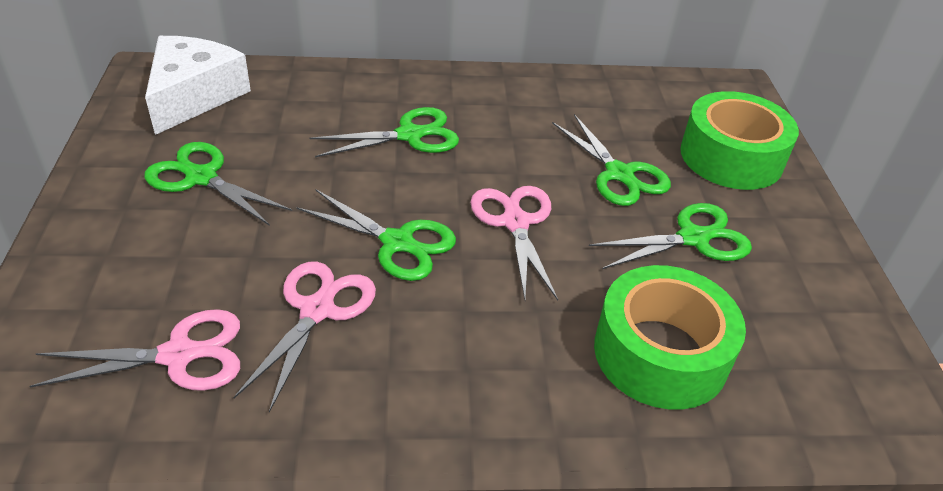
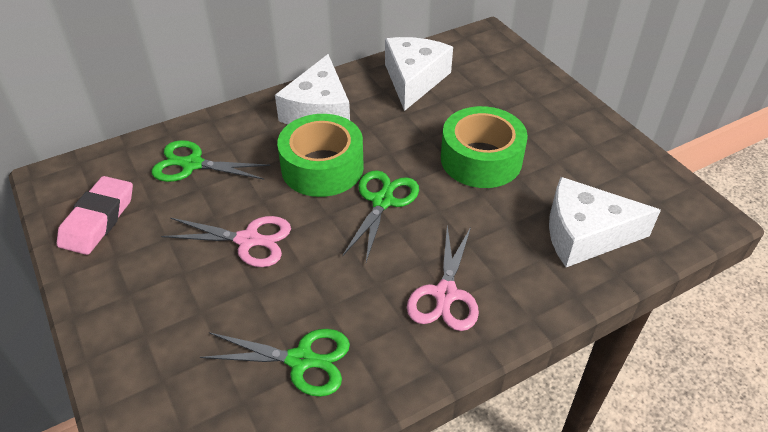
green scissors: [145,142,292,226] [296,190,456,281] [310,107,459,157] [552,114,671,206] [589,203,752,269] = 5 -> [152,140,271,182] [200,329,350,397] [342,170,419,262] = 3
pink eraser: none = 0 -> [57,176,133,255] = 1
pink scissors: [30,309,240,391] [234,261,376,413] [470,186,558,300] = 3 -> [161,216,291,267] [407,225,479,331] = 2
white cheese: [145,36,251,135] = 1 -> [275,54,350,125] [385,37,453,111] [549,177,661,267] = 3

